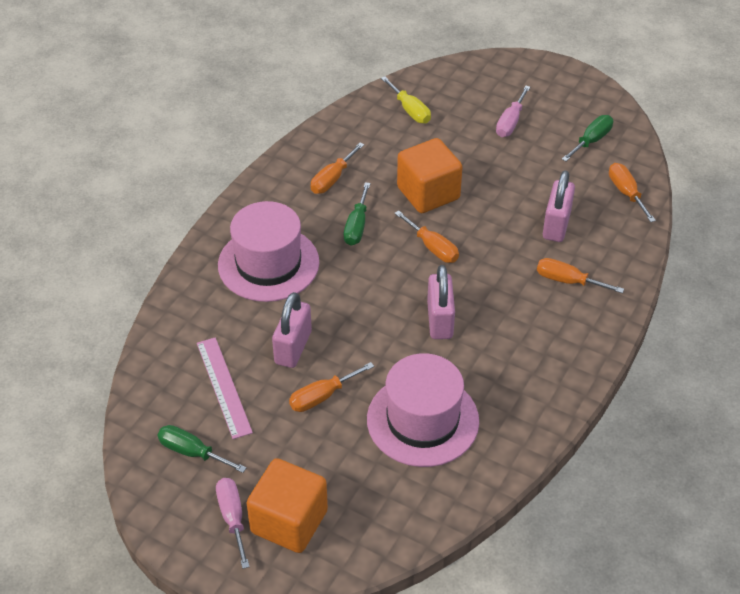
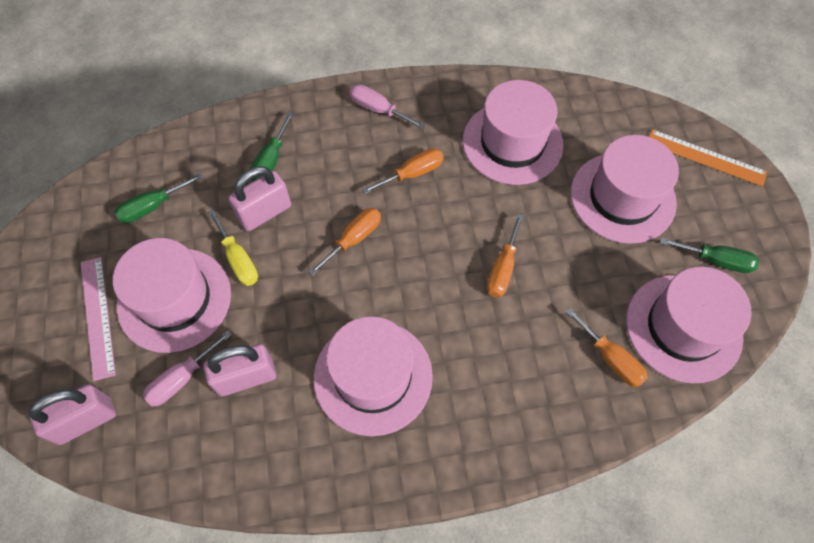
orange cube: [247,458,328,553] [397,138,462,213] = 2 -> none = 0
orange ruler: none = 0 -> [649,129,767,187] = 1
orange screwdriver: [289,362,374,412] [311,142,364,194] [394,210,459,263] [537,258,624,293] [609,163,656,222] = 5 -> [309,208,381,276] [362,148,444,194] [487,214,524,297] [565,308,648,388] = 4
pink hat: [218,201,319,302] [367,353,479,467] = 2 -> [113,238,231,353] [314,316,433,436] [463,80,564,185] [571,135,679,244] [626,267,752,383] = 5

